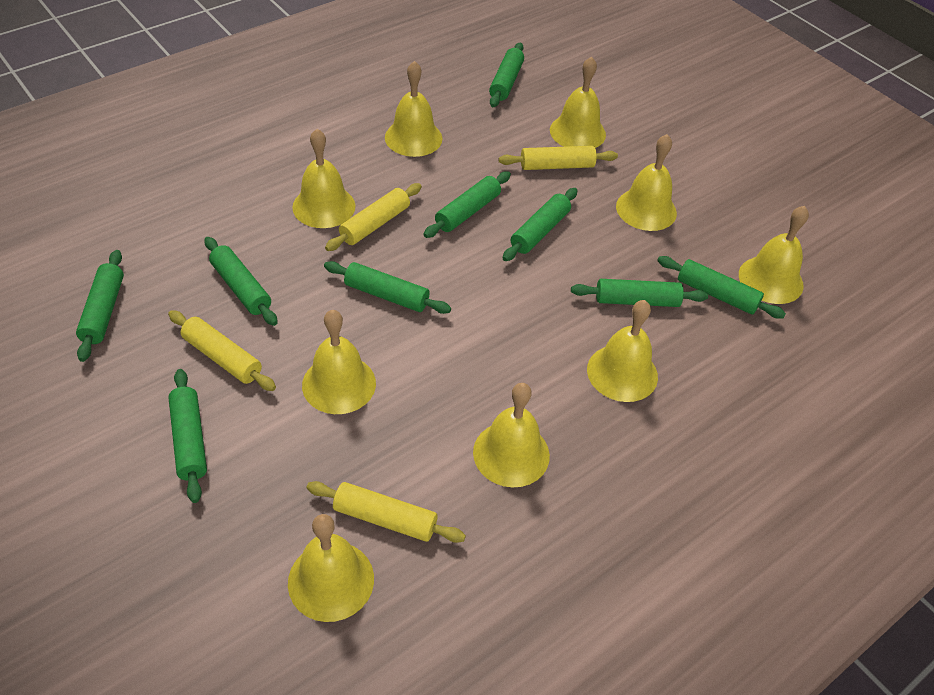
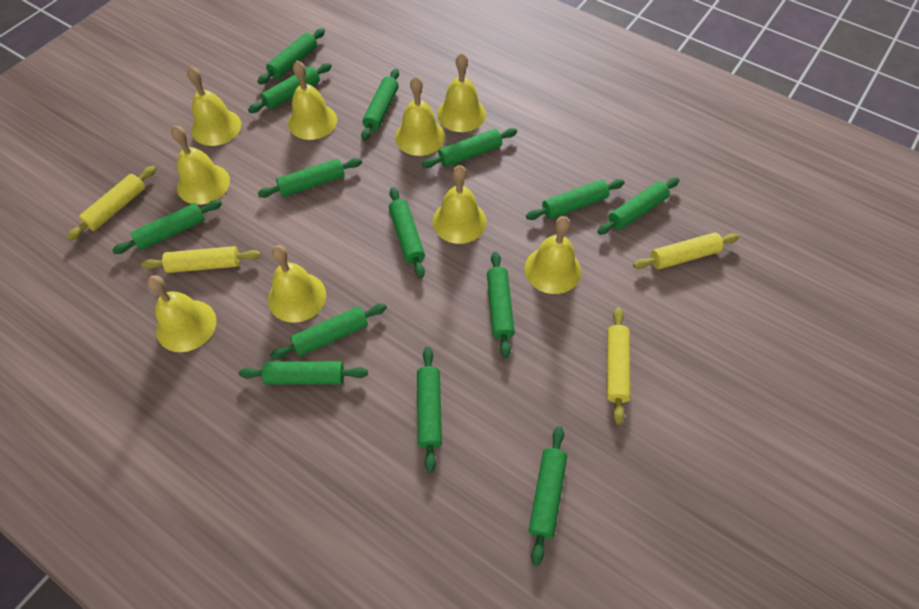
green rolling pin: [76,250,124,362] [168,369,207,503] [204,237,278,326] [324,261,451,314] [423,171,511,238] [489,43,524,107] [503,188,578,261] [571,279,708,307] [657,256,786,319] = 9 -> [112,200,222,254] [239,361,368,384] [248,63,332,113] [257,28,325,84] [258,158,362,198] [270,304,387,360] [361,69,399,141] [389,187,425,278] [417,347,442,473] [422,128,517,168] [487,252,515,358] [526,179,625,220] [529,426,567,566] [597,177,679,235] = 14

